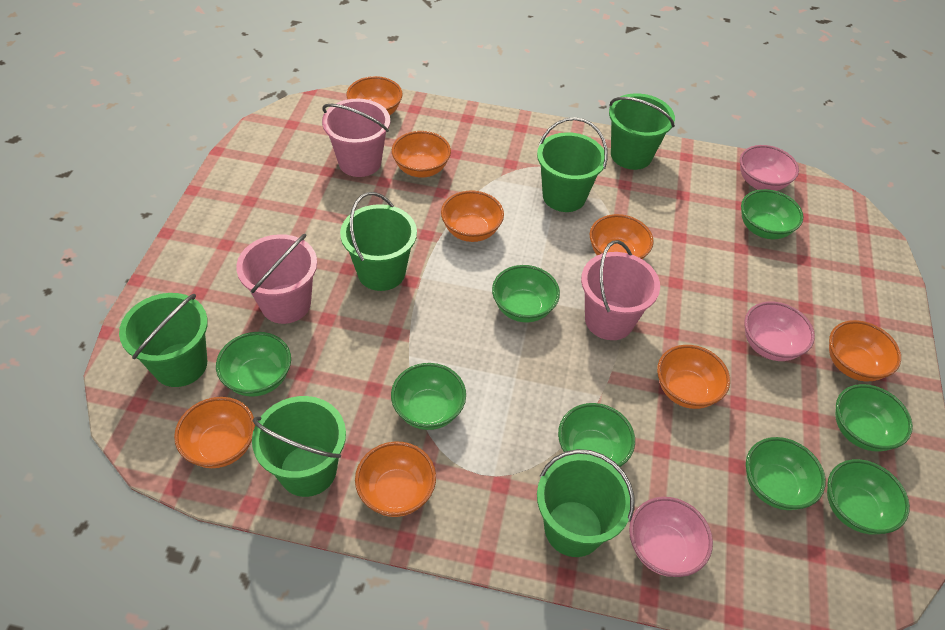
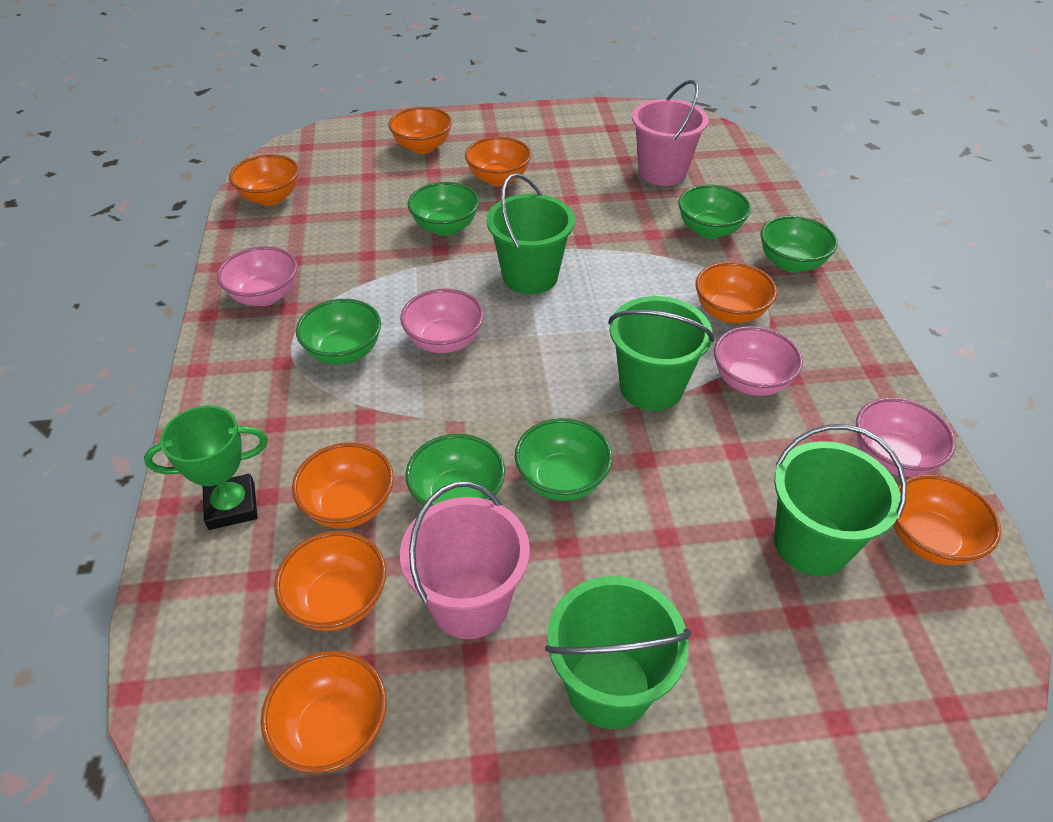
green bowl: [216,332,291,397] [391,363,466,430] [492,265,560,323] [558,403,635,467] [741,189,803,239] [746,437,826,510] [827,459,910,534] [835,384,913,452] = 8 -> [296,299,381,365] [405,434,505,507] [408,182,479,236] [515,418,613,501] [678,185,751,239] [761,216,838,273] = 6
green bucket: [119,293,208,387] [252,396,346,497] [340,192,417,291] [537,117,608,212] [537,449,634,557] [609,93,675,170] = 6 -> [487,173,575,294] [545,576,692,729] [608,296,714,411] [774,424,907,576] = 4
green trophy: none = 0 -> [144,406,268,530] = 1
pink bowl: [629,497,713,577] [740,145,799,191] [744,301,815,361] = 3 -> [217,246,297,306] [400,289,484,353] [714,326,803,396] [856,397,956,477] = 4
pink bucket: [236,234,317,324] [322,99,390,177] [581,240,660,340] = 3 -> [400,481,530,639] [632,80,708,186] = 2

